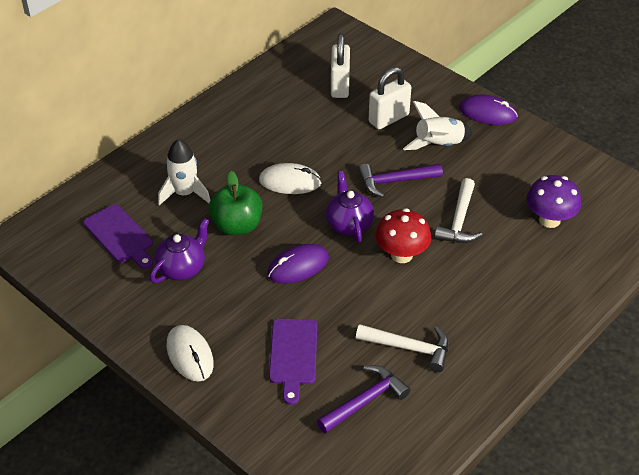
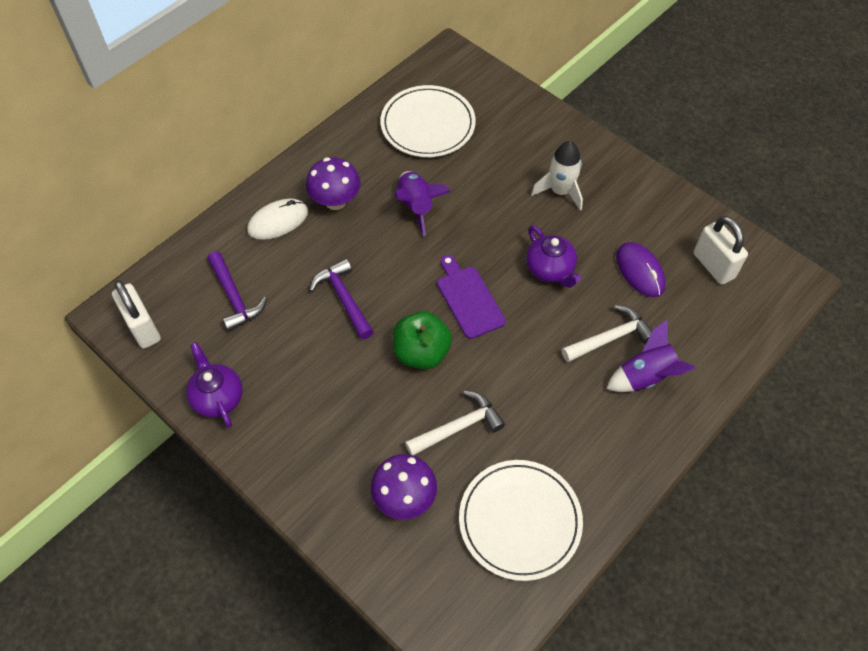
purple cutting board: [83,204,153,269] [269,318,317,405] = 2 -> [437,255,506,339] = 1
purple mouse: [267,244,329,284] [459,94,518,125] = 2 -> [616,242,666,297] = 1
purple mushroom: [526,175,581,228] = 1 -> [306,157,361,210] [371,454,437,520] = 2
purple rocket: none = 0 -> [395,171,451,236] [606,319,696,392] = 2
red mushroom: [375,208,431,263] = 1 -> none = 0
white mouse: [166,325,214,382] [259,163,321,194] = 2 -> [247,199,308,240] = 1
white plate: none = 0 -> [380,85,476,157] [459,460,583,581] = 2
white rocket: [158,139,210,205] [403,101,473,150] = 2 -> [531,141,583,211] = 1

